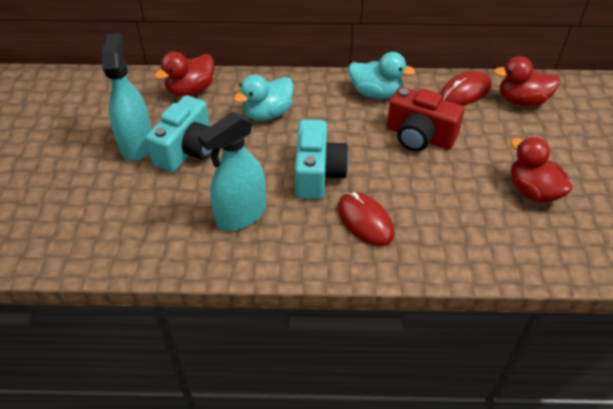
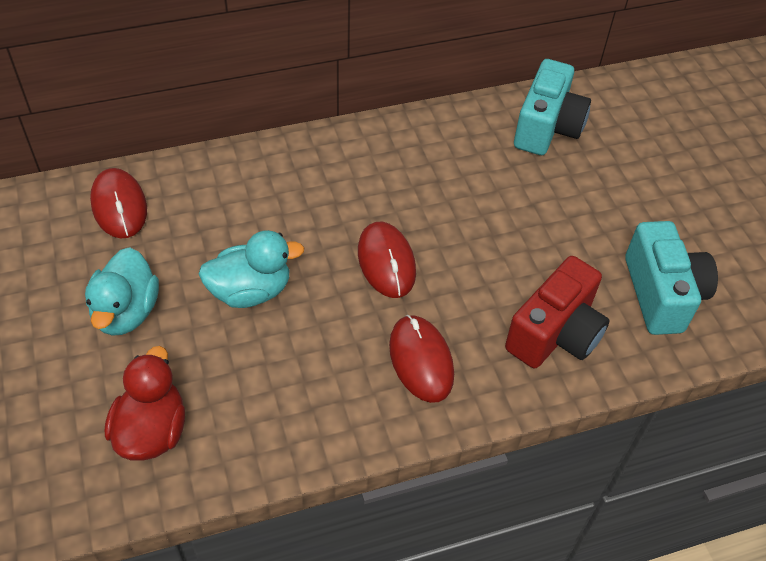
red duck: [154,52,214,97] [494,56,560,106] [510,137,573,203] = 3 -> [105,346,185,461] = 1
red mouse: [338,192,394,246] [441,71,492,105] = 2 -> [90,168,147,238] [358,222,416,298] [389,315,454,403] = 3
turquoise spray bottle: [101,33,151,161] [197,112,266,231] = 2 -> none = 0

